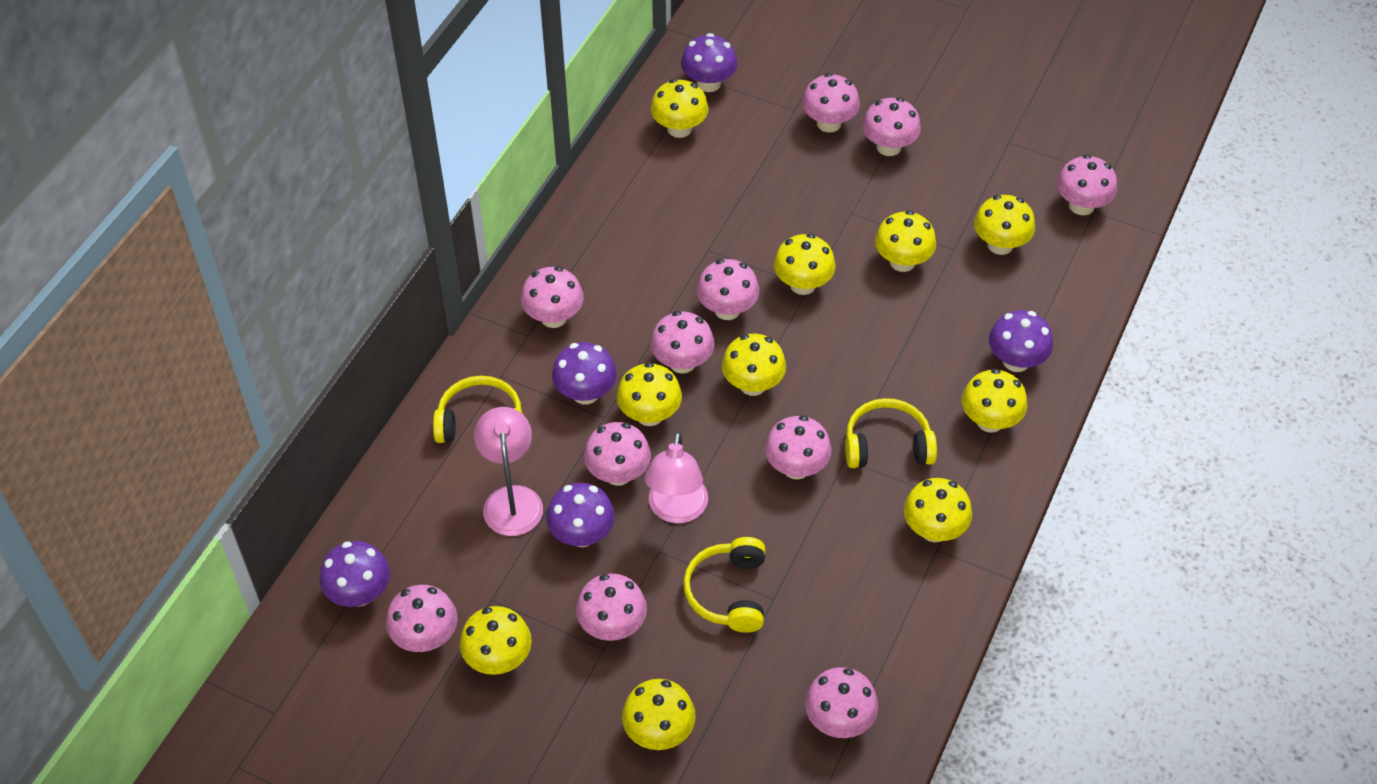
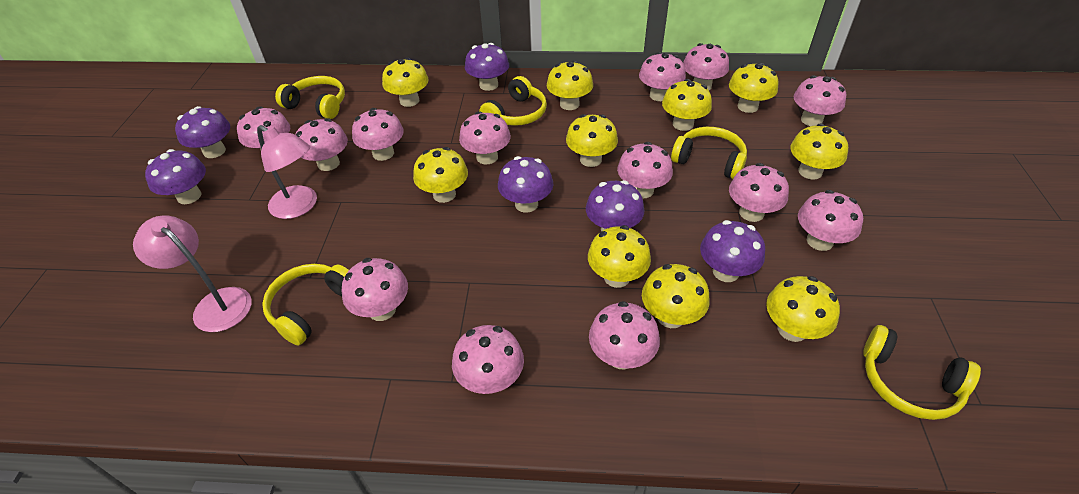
pink mushroom: [386,585,458,652] [521,266,584,328] [576,573,647,641] [584,422,651,486] [650,311,715,374] [697,259,759,320] [765,415,831,479] [802,73,860,132] [805,667,878,738] [862,97,921,156] [1057,154,1117,215] = 11 -> [237,106,290,150] [295,118,348,171] [341,258,408,321] [352,108,404,161] [452,325,524,394] [459,111,511,164] [589,301,660,369] [617,142,673,198] [639,52,686,101] [683,43,729,90] [729,163,789,222] [794,75,846,126] [798,190,863,251] = 13
purple mushroom: [320,541,390,607] [546,483,615,547] [552,342,617,404] [681,33,738,92] [989,310,1053,372] = 5 -> [145,149,206,204] [175,106,230,158] [465,43,509,91] [498,156,553,213] [586,180,645,231] [700,220,765,282] = 6
yellow headphones: [433,376,523,443] [683,537,765,633] [845,398,937,468] = 3 -> [262,264,349,345] [275,76,345,119] [479,76,547,126] [671,127,747,179] [863,325,981,420] = 5

